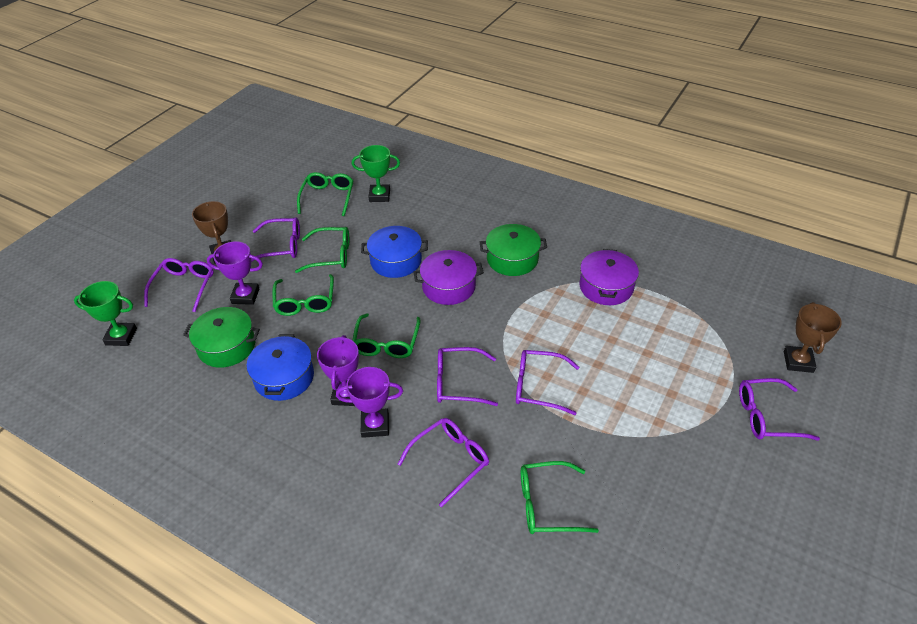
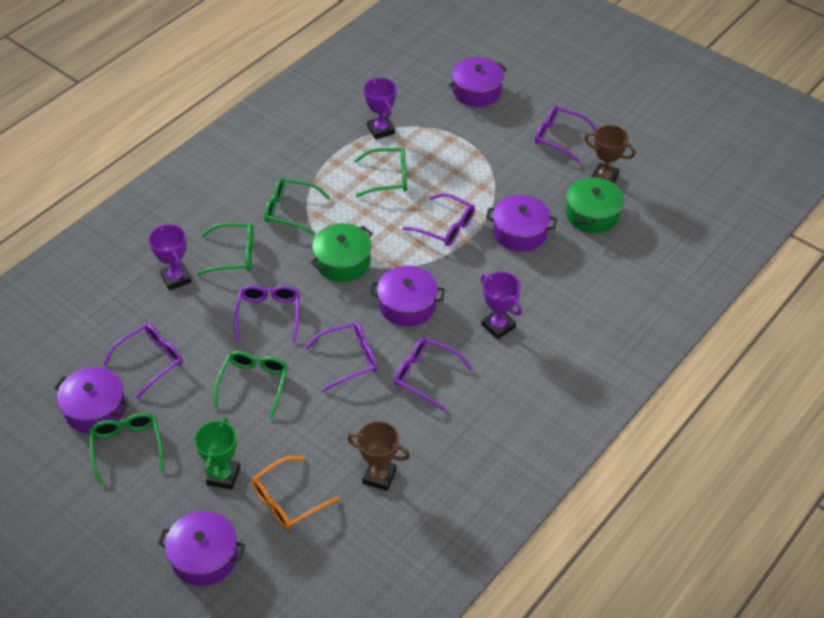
blue pot: [247,334,314,401] [361,226,428,278] = 2 -> none = 0
green trophy: [74,281,137,346] [352,145,400,202] = 2 -> [194,417,240,490] = 1
orange glasses: none = 0 -> [251,456,339,529] = 1
purple pot: [413,250,484,305] [579,249,639,305] = 2 -> [54,367,129,433] [158,511,245,586] [370,266,445,326] [449,57,507,107] [486,195,557,251] = 5

